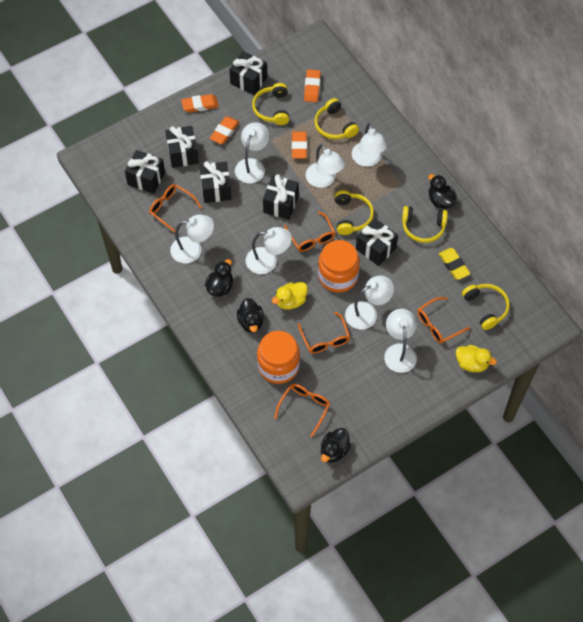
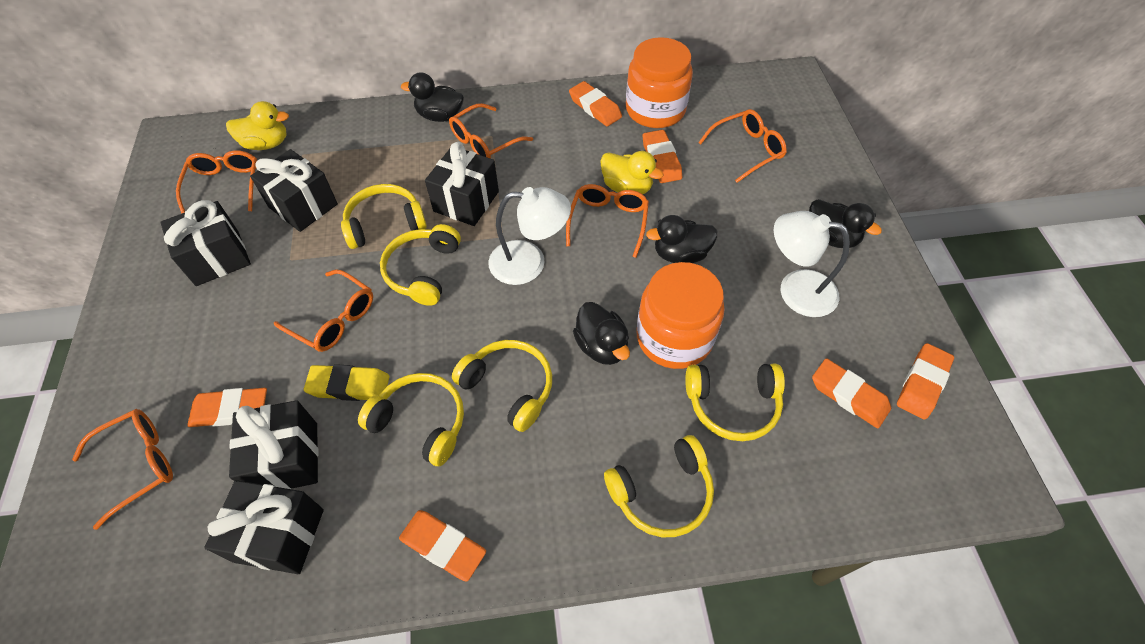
black gift: [125,150,165,194] [165,126,199,168] [199,161,232,203] [229,51,267,95] [263,174,299,220] [356,218,398,266] = 6 -> [160,200,251,286] [204,480,324,574] [229,400,318,489] [250,149,338,232] [425,142,499,226] = 5
orange eraser: [181,94,219,113] [210,116,239,144] [292,131,307,159] [304,69,321,102] = 4 -> [188,388,267,427] [399,510,486,581] [569,81,622,126] [643,130,682,183] [812,358,891,428] [897,343,954,420] = 6
orange glasses: [149,184,202,233] [274,384,330,437] [284,212,335,252] [298,312,350,354] [417,297,470,344] = 5 -> [72,409,173,530] [176,150,257,214] [274,269,373,352] [449,103,533,159] [566,184,649,258] [698,109,787,183] = 6
white lamp: [170,215,214,264] [235,122,269,183] [245,227,292,274] [306,145,345,188] [345,276,394,330] [352,123,388,167] [384,309,417,373] = 7 -> [488,187,571,285] [774,211,850,317] = 2
yellow headphones: [252,83,289,125] [314,98,359,139] [335,190,374,235] [402,206,448,243] [462,284,510,330] = 5 -> [341,184,427,249] [358,373,464,466] [380,224,461,306] [452,340,552,432] [604,435,714,537] [685,364,785,441] = 6

